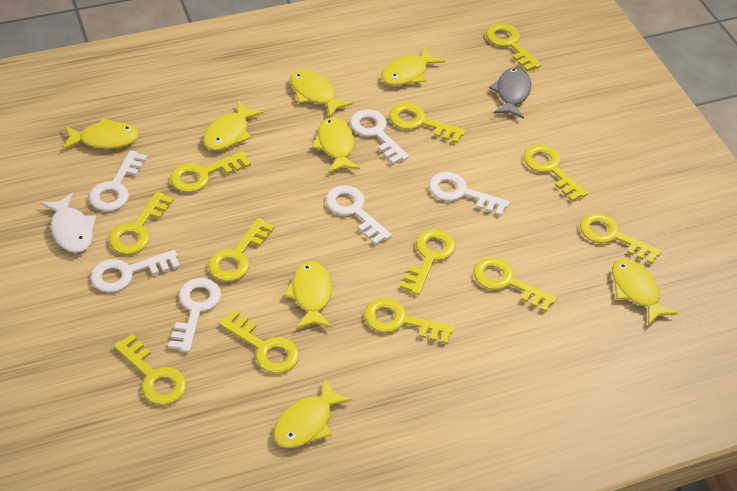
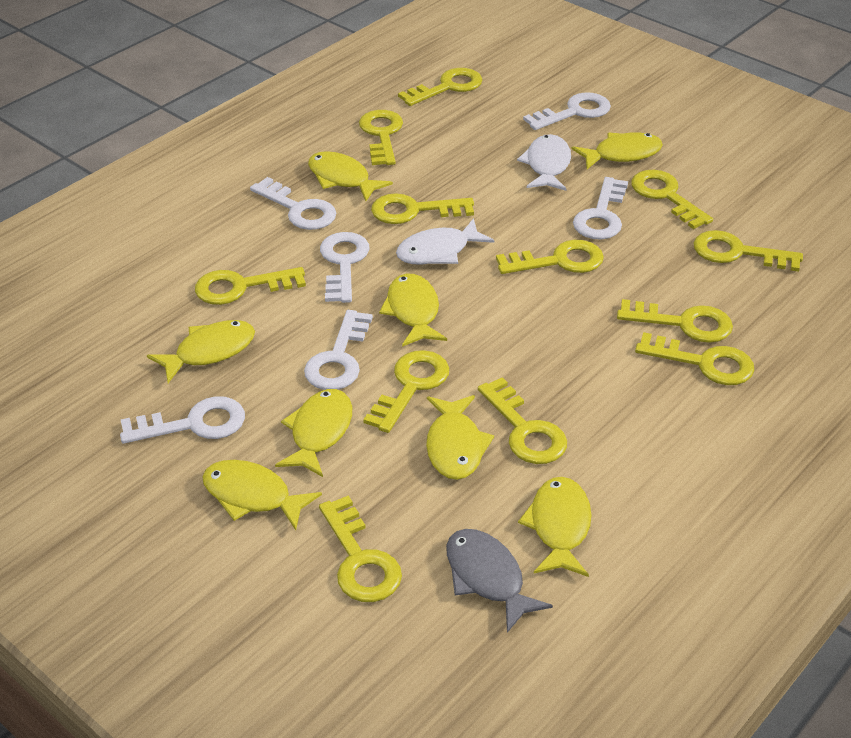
white fish: [41,192,96,253] = 1 -> [396,218,494,265] [517,134,571,191] = 2

